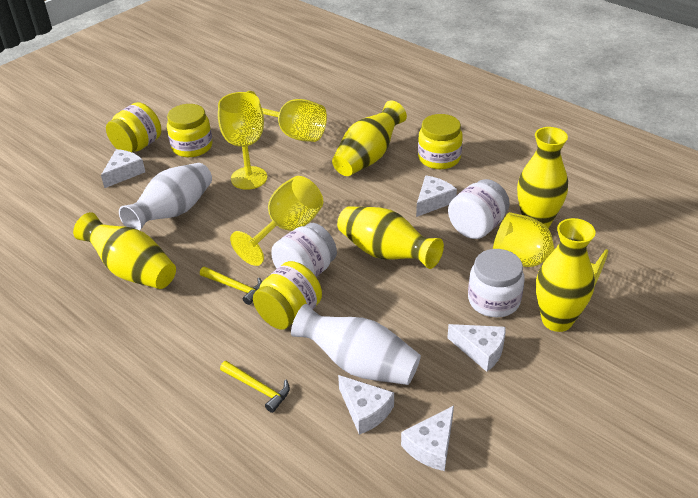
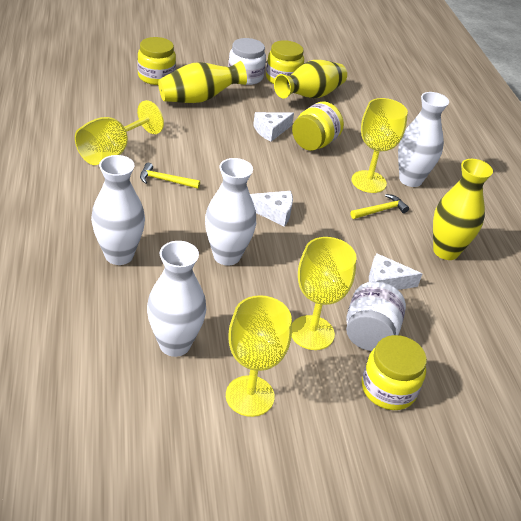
white cheese: [101,149,145,188] [338,375,394,435] [401,406,454,471] [416,175,457,217] [447,324,506,372] = 5 -> [250,191,293,227] [253,112,294,142] [369,253,422,290] = 3
white jar: [271,223,337,277] [448,179,510,239] [468,249,525,317] = 3 -> [228,38,266,85] [346,281,406,351] = 2
white vase: [119,163,212,230] [291,304,421,385] = 2 -> [91,155,145,265] [147,241,206,357] [205,158,256,266] [398,92,449,187] = 4
yellow vase: [73,212,176,289] [332,100,407,176] [337,206,444,269] [517,127,568,228] [536,218,596,332] = 5 -> [158,61,247,103] [274,60,347,99] [433,159,493,260] = 3

